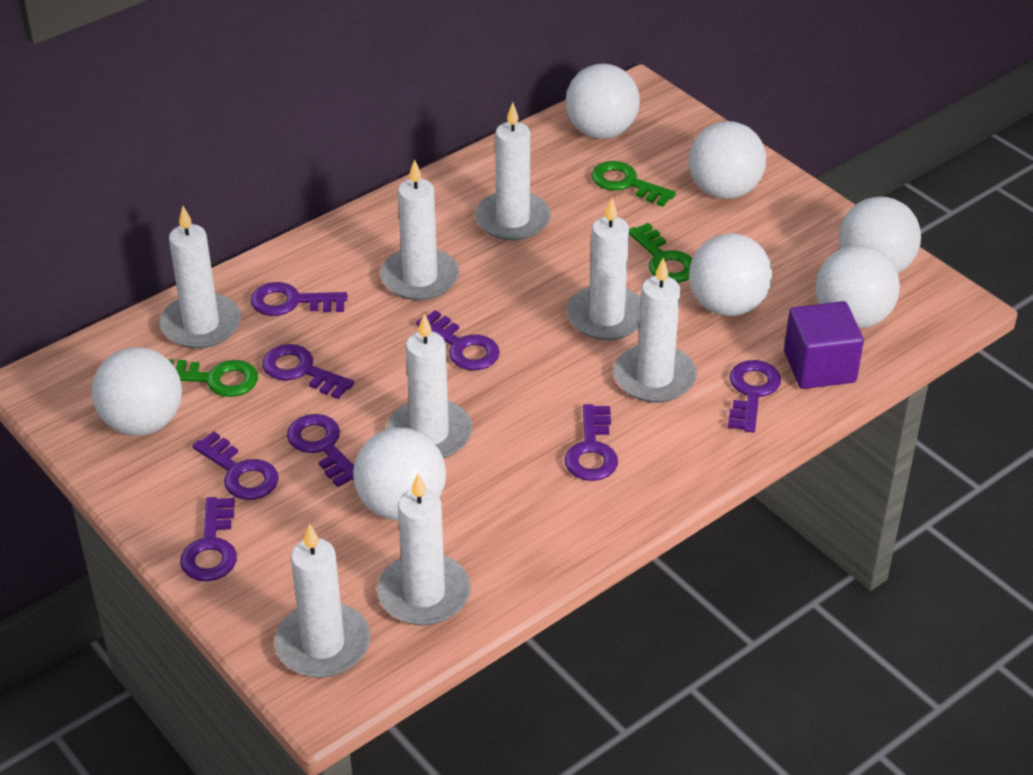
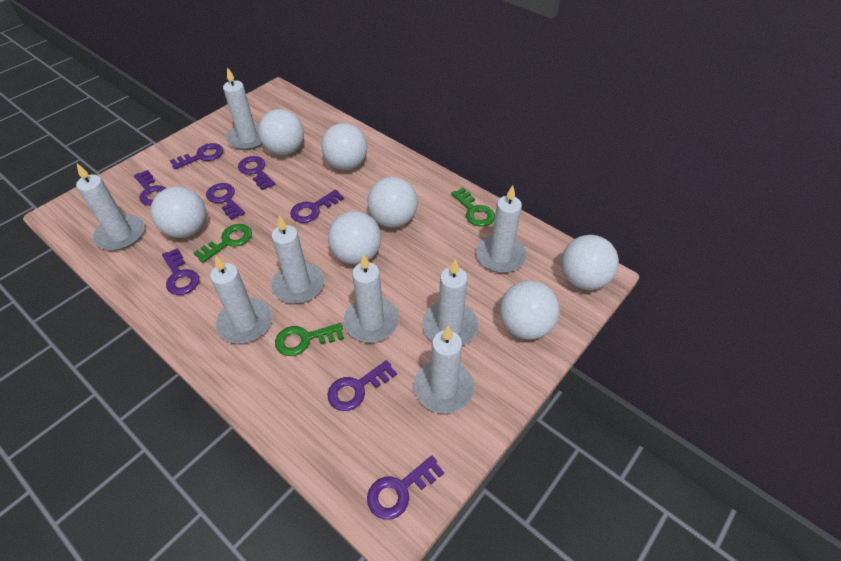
purple cube: [784,301,864,389] = 1 -> none = 0

